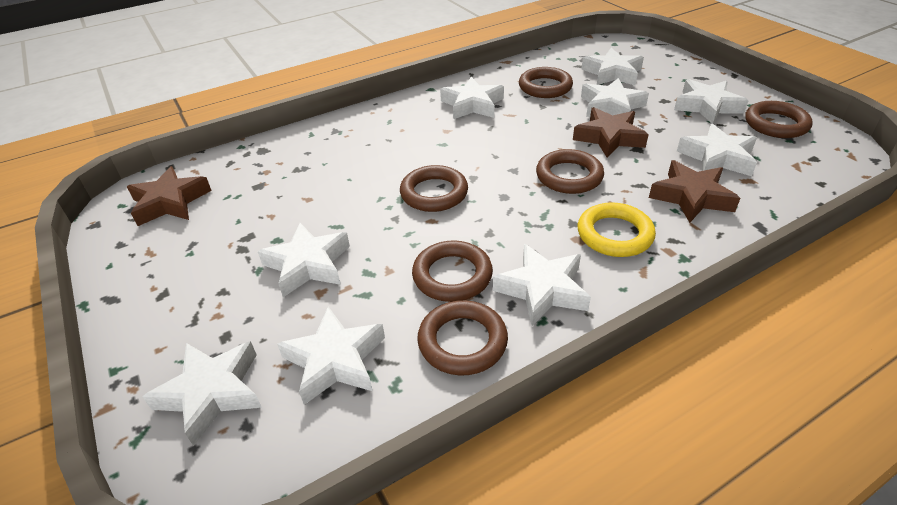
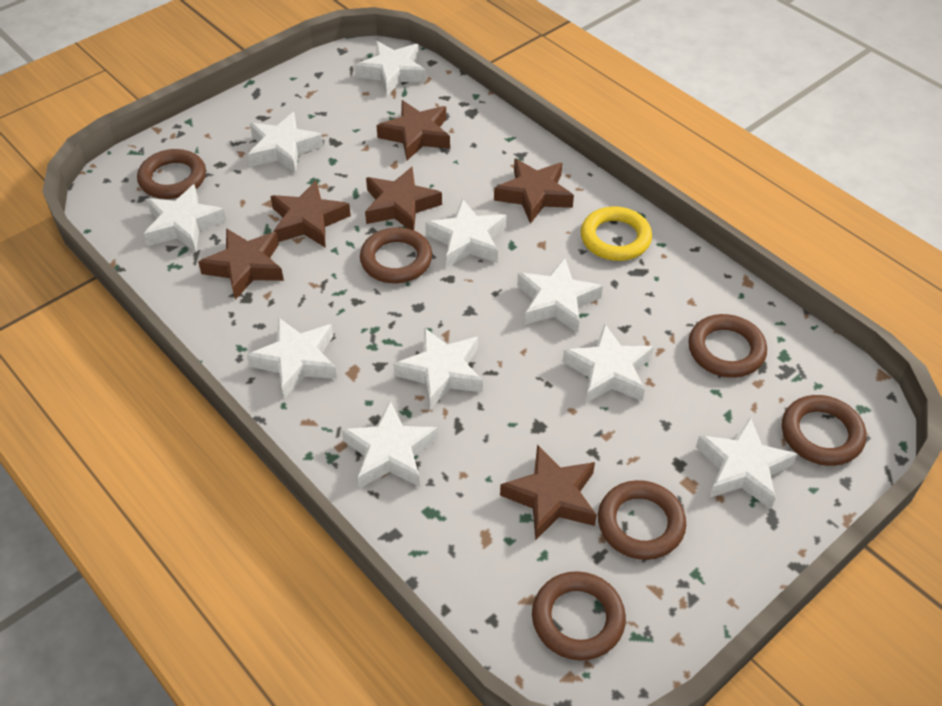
brown star: [127,166,212,226] [573,107,649,158] [649,160,740,223] = 3 -> [198,228,284,300] [270,181,351,247] [365,167,442,230] [376,100,450,160] [494,158,574,224] [500,444,597,541] = 6
white star: [142,341,262,446] [257,223,350,297] [277,307,385,405] [440,77,504,119] [493,244,591,326] [581,48,644,85] [581,78,649,117] [674,79,749,124] [677,124,757,176] = 9 -> [144,184,226,252] [247,317,337,399] [248,112,323,173] [341,401,438,488] [355,41,426,95] [393,327,483,410] [425,199,507,267] [517,258,603,333] [562,323,654,403] [696,417,797,509] = 10

